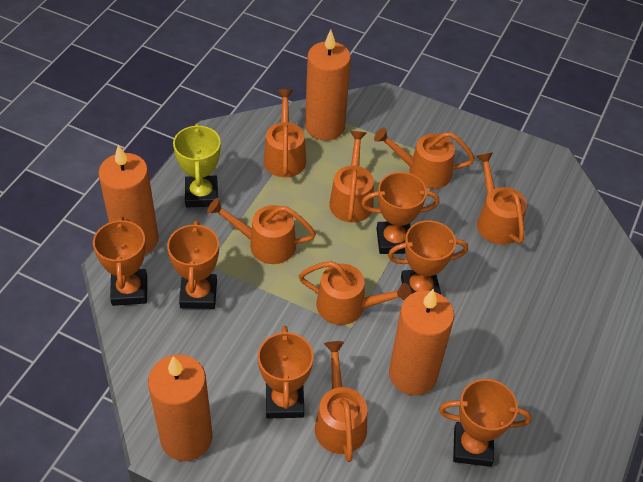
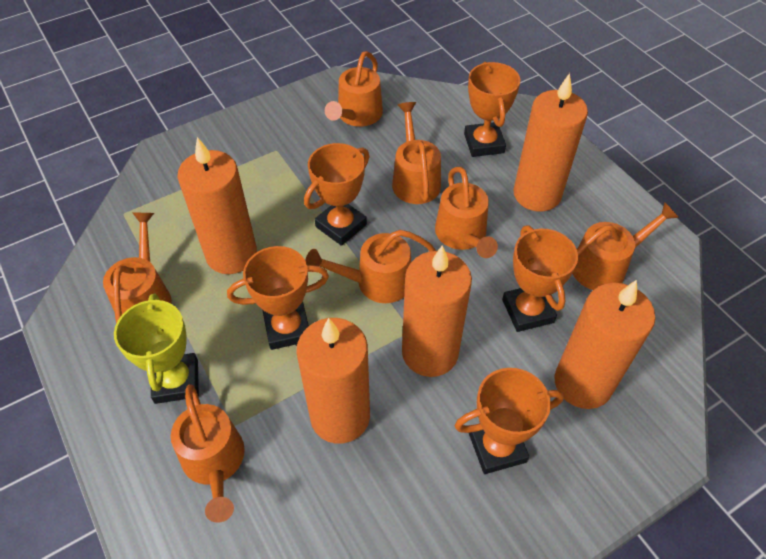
orange candle: [98,145,159,254] [148,354,213,461] [305,30,351,140] [389,289,454,395] = 4 -> [177,137,257,274] [296,318,370,444] [402,245,472,377] [513,73,588,212] [555,280,655,409] = 5
orange trophy: [93,217,147,306] [167,221,219,309] [258,326,314,418] [361,172,439,254] [388,220,468,294] [439,379,532,467] = 6 -> [227,246,329,350] [304,143,369,246] [455,368,564,474] [464,62,520,157] [502,225,578,332] = 5

